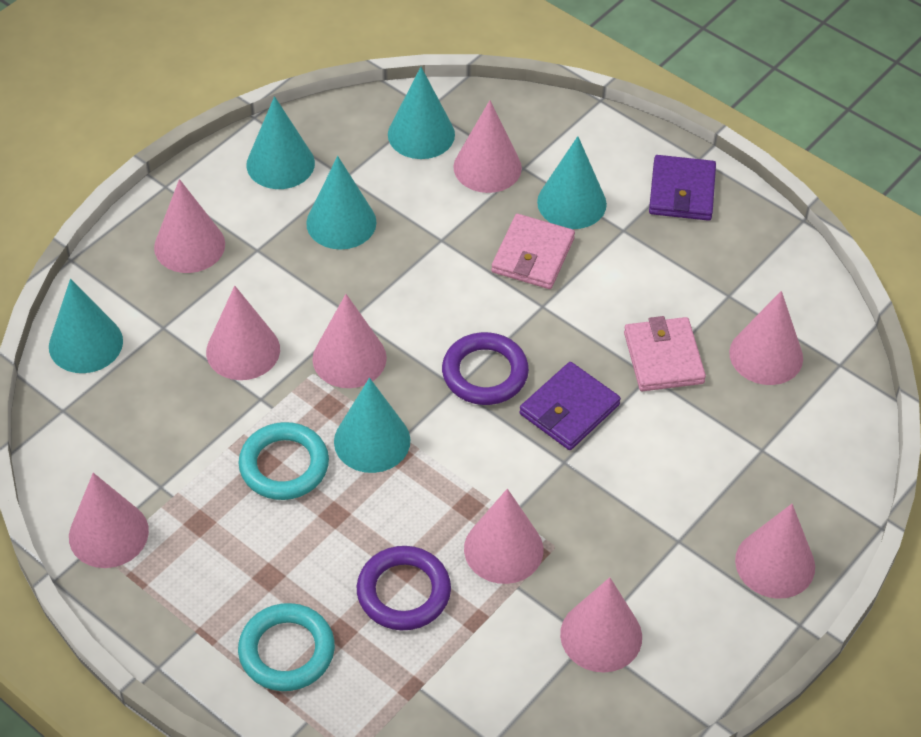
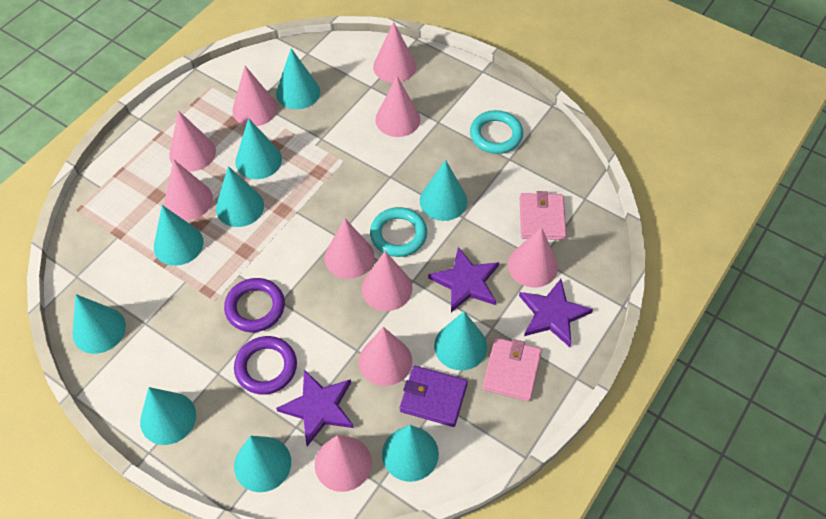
pink cone: [69,473,149,568] [154,179,225,273] [206,286,280,380] [312,294,387,388] [453,100,522,193] [464,489,543,584] [560,577,642,673] [729,291,803,385] [735,504,815,599] = 9 -> [165,159,213,220] [169,110,216,172] [232,66,277,126] [315,435,372,492] [325,219,374,279] [359,327,412,386] [361,251,412,311] [373,22,416,83] [375,76,420,137] [508,227,558,288] = 10
purple star: none = 0 -> [276,370,354,446] [428,247,499,312] [519,279,593,347] = 3
purple wallet: [520,362,621,450] [649,155,716,221] = 2 -> [400,366,468,427] = 1
turquoise cone: [49,279,123,373] [246,96,315,189] [306,156,376,249] [334,378,410,473] [388,67,455,159] [537,136,607,229] = 6 -> [73,294,126,354] [140,387,196,445] [154,205,203,266] [216,166,264,227] [234,436,291,492] [235,118,282,179] [276,48,320,109] [382,425,439,482] [420,160,468,221] [434,311,487,370] = 10

